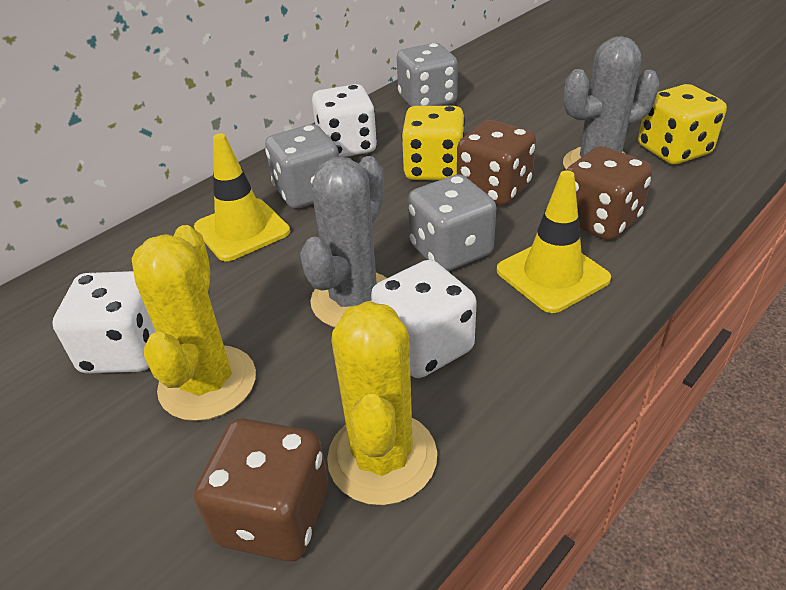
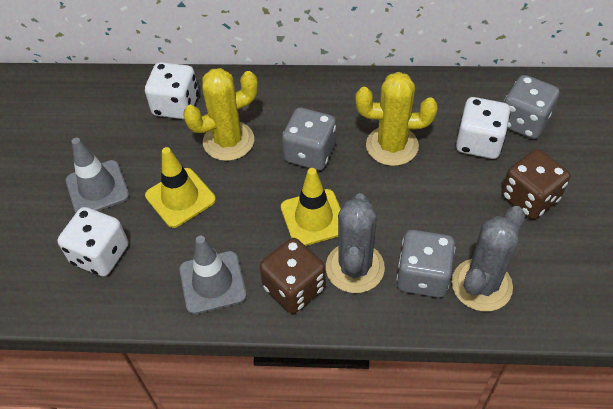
brown dice: [194,418,328,562] [457,120,536,206] [566,146,653,240] = 3 -> [259,238,326,314] [501,149,570,219] = 2
grey traffic cone: none = 0 -> [66,138,129,213] [179,236,247,314] = 2
yellow dice: [401,106,465,180] [638,84,727,165] = 2 -> none = 0

